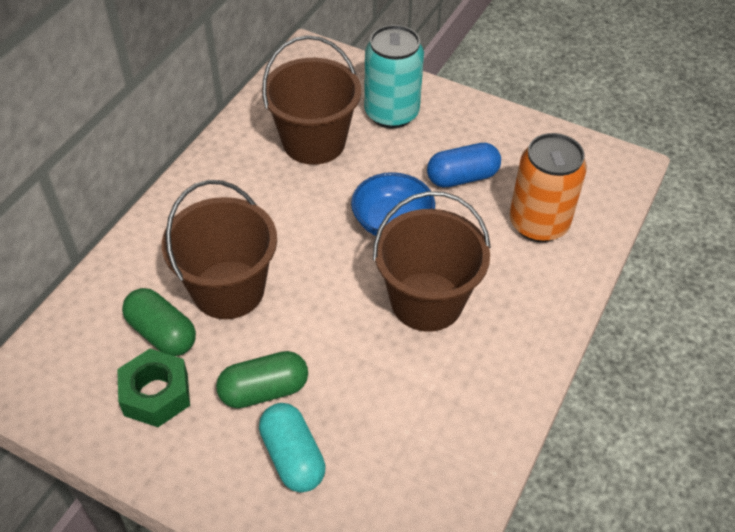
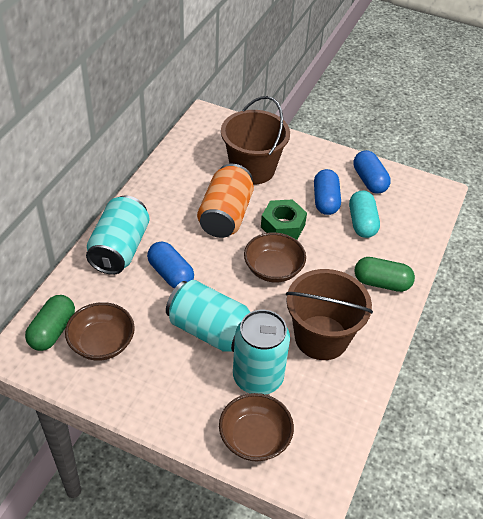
blue bowl: [351,172,435,236] = 1 -> none = 0
blue capsule: [427,143,501,187] = 1 -> [147,241,194,288] [314,169,341,215] [353,150,391,194] = 3
brown bowl: none = 0 -> [65,302,135,361] [219,393,294,461] [244,232,306,283] = 3
brown bucket: [162,180,277,319] [262,35,361,165] [373,191,491,332] = 3 -> [221,96,290,185] [286,269,373,360] = 2
turquoise can: [364,25,424,129] = 1 -> [86,196,150,275] [166,280,250,352] [233,310,290,395] = 3

